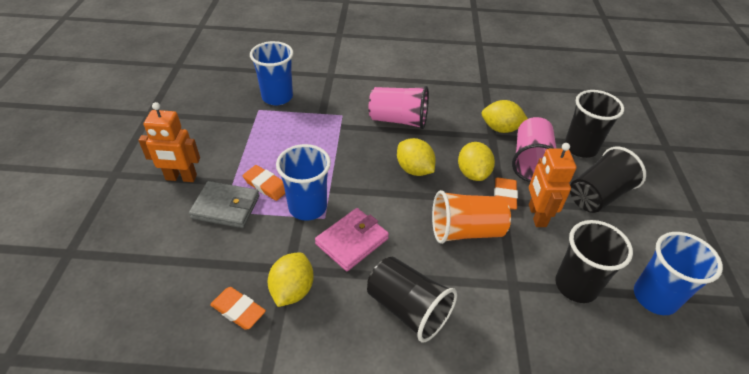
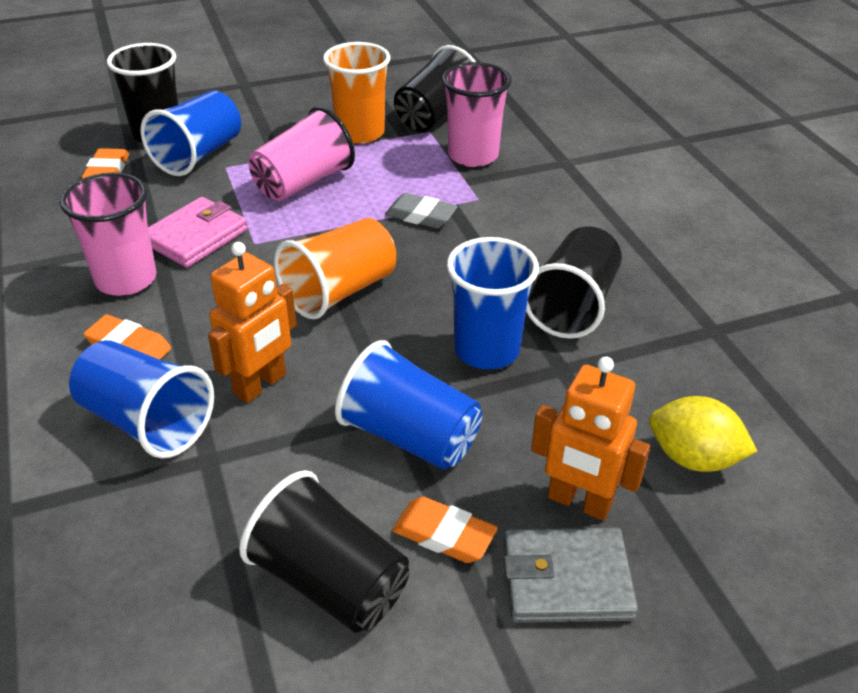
blue cup: [250,41,294,105] [276,144,331,221] [634,232,723,315] = 3 -> [69,340,214,458] [140,91,241,176] [335,340,482,470] [447,237,539,369] = 4
grey eraser: none = 0 -> [385,193,458,228] = 1
orange cup: [432,190,511,244] = 1 -> [274,218,396,319] [323,42,391,144] = 2
pink cup: [369,86,429,129] [512,117,557,182] = 2 -> [60,173,157,296] [249,106,355,201] [442,62,512,167] = 3
yellow lemon: [268,253,314,307] [397,138,436,176] [458,142,495,181] [481,100,528,133] = 4 -> [649,396,758,472] = 1

